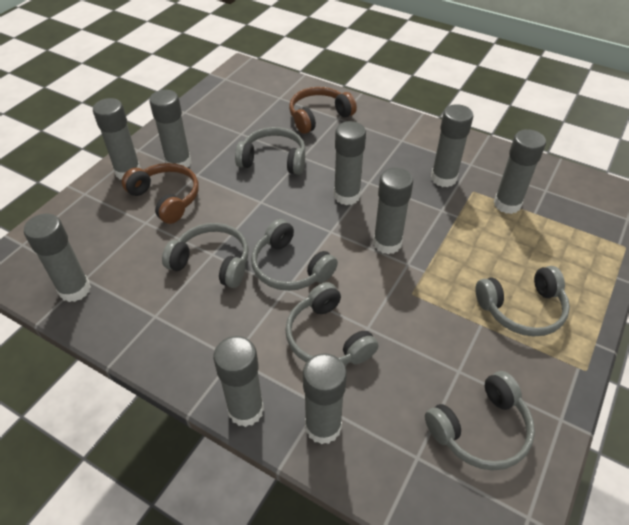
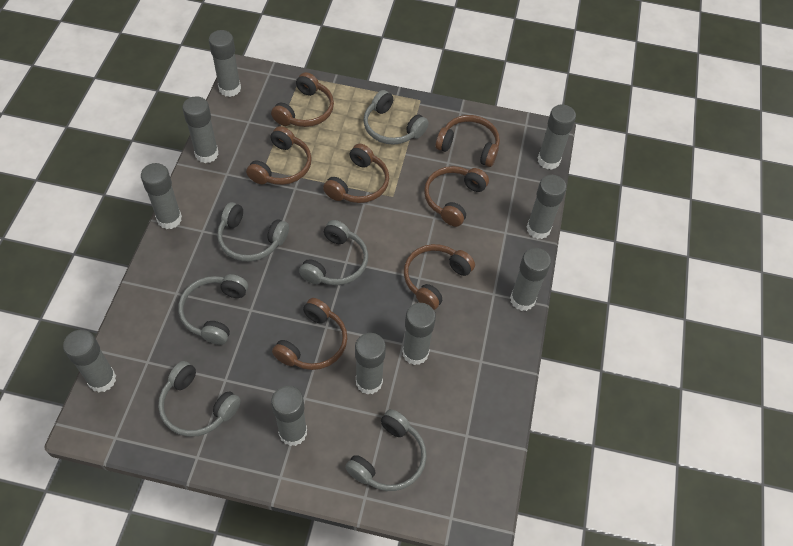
brown headphones: [122,163,199,224] [289,87,357,134] = 2 -> [246,126,312,185] [271,72,334,127] [272,298,347,370] [323,144,389,203] [404,244,475,310] [424,166,489,227] [435,115,500,167] = 7
grey glue stick: [24,214,91,302] [93,98,141,179] [149,90,191,167] [213,336,264,427] [303,353,347,444] [334,121,366,205] [373,168,413,254] [431,104,473,187] [494,129,546,214] = 9 -> [63,330,116,392] [141,163,182,229] [182,96,219,163] [209,30,241,97] [271,386,307,446] [355,333,386,395] [402,303,436,365] [510,248,551,311] [527,175,566,239] [538,104,576,170] = 10

